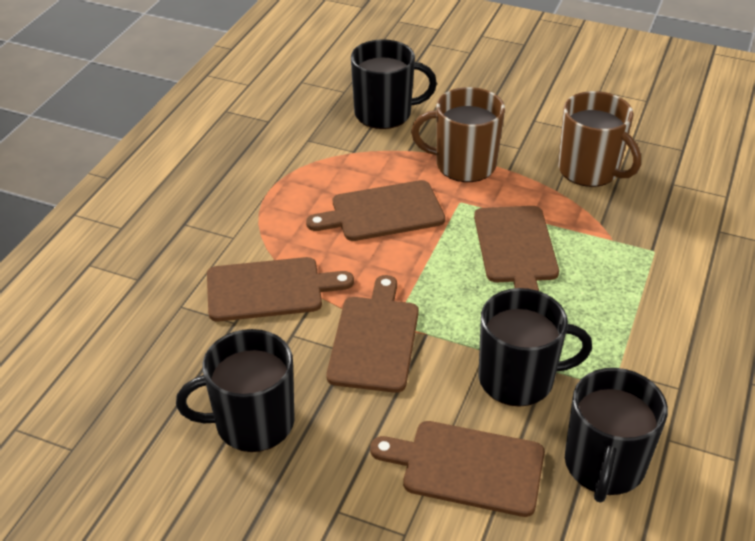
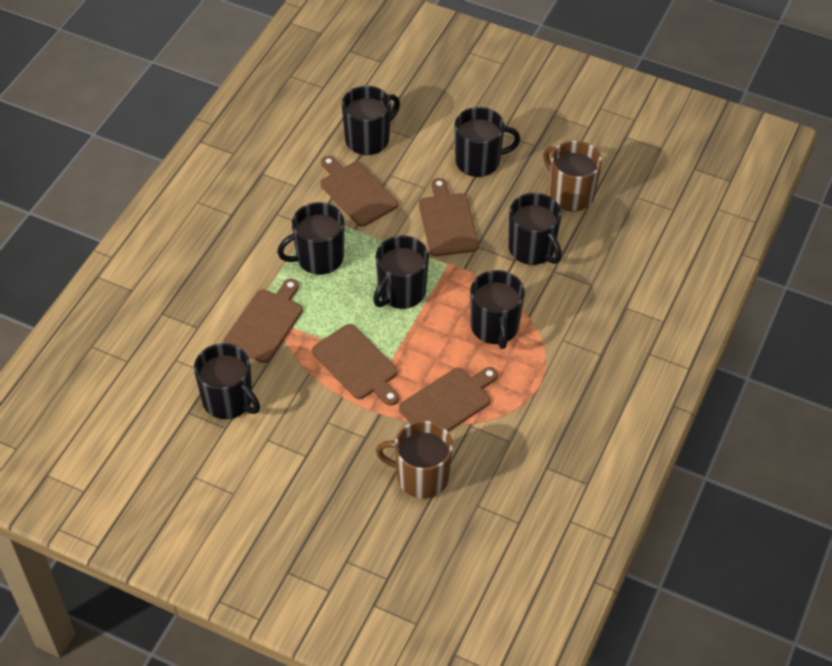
black mug: [176,329,295,452] [351,39,437,129] [478,288,592,407] [565,368,668,503] = 4 -> [194,343,260,419] [277,202,345,275] [342,86,400,155] [373,235,429,309] [455,107,521,177] [470,270,525,349] [508,193,562,265] = 7

